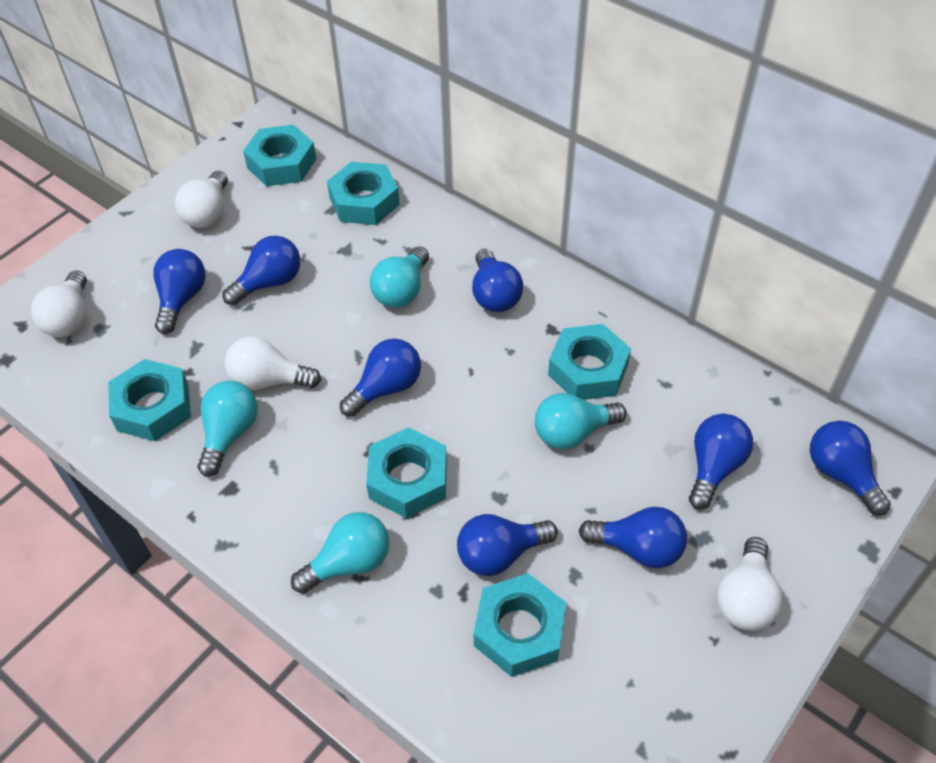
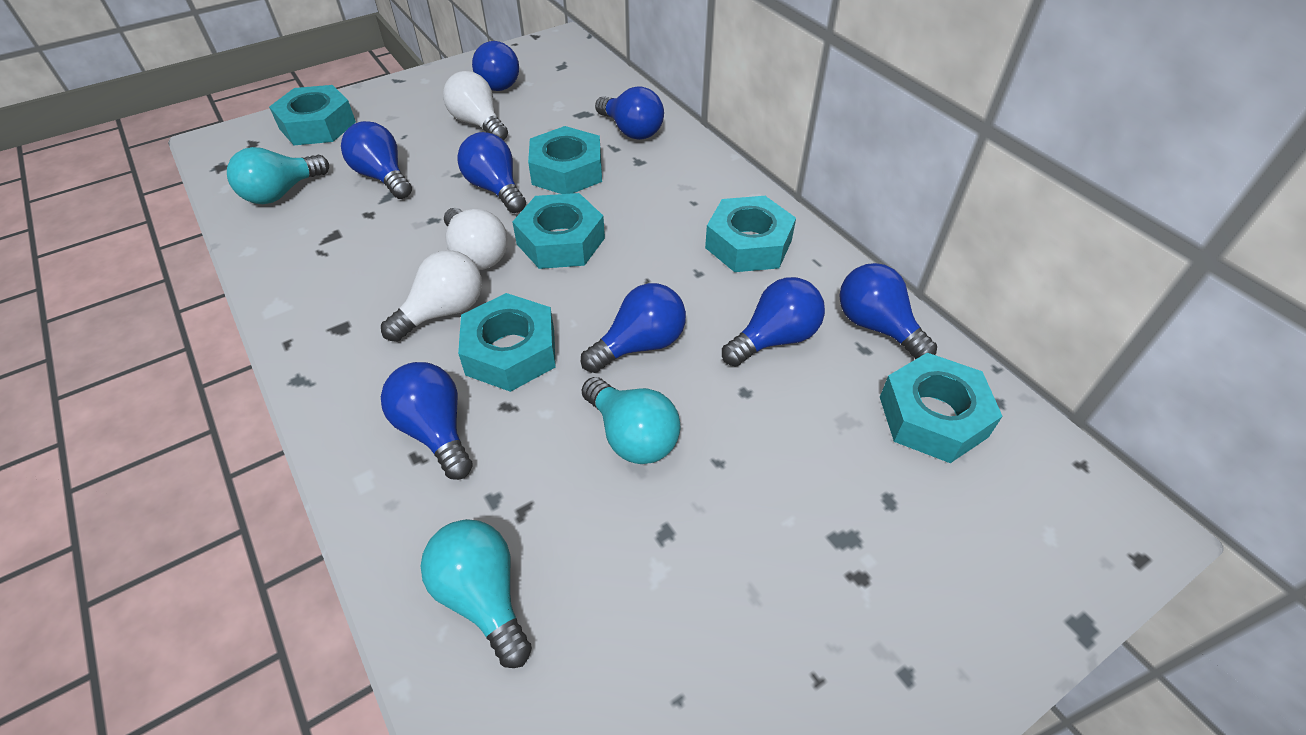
turquoise light bulb: [198,381,258,477] [291,512,389,594] [370,246,429,308] [535,393,627,449] = 4 -> [227,147,329,204] [421,519,532,668] [582,377,681,464] = 3
white light bulb: [31,270,87,337] [175,171,228,228] [225,336,321,390] [717,537,783,631] = 4 -> [381,250,482,342] [443,71,508,140] [444,208,508,270] = 3

